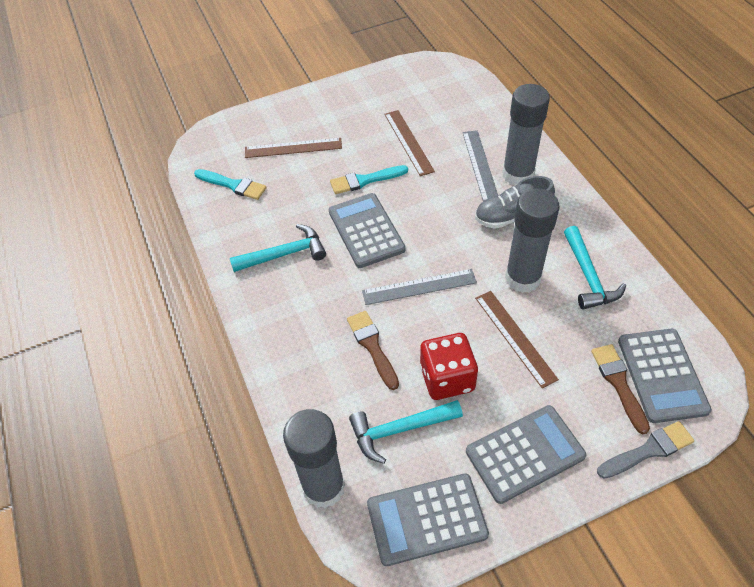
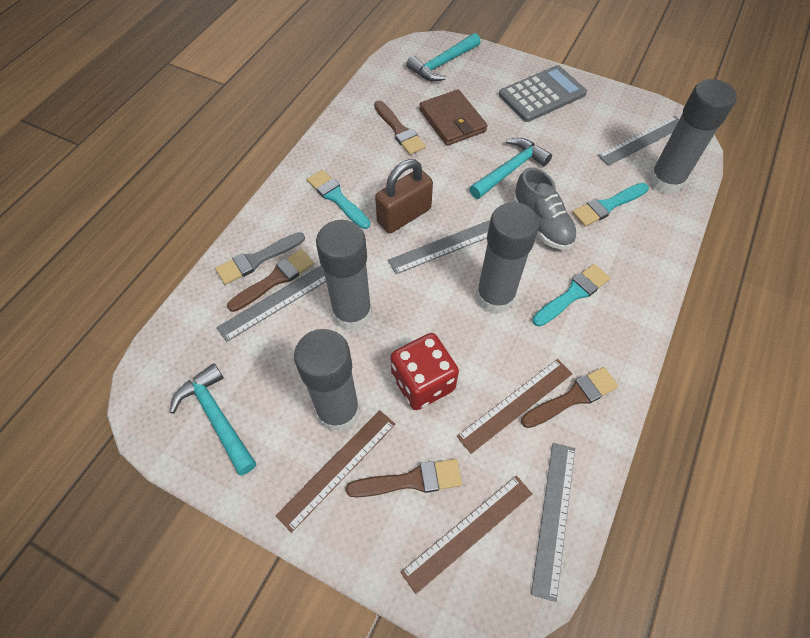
brown brush: [347,311,399,390] [591,344,650,434] = 2 -> [227,249,314,312] [346,459,462,497] [374,101,426,155] [521,367,618,428] = 4
brown padlock: none = 0 -> [375,159,433,233] = 1
brown wallet: none = 0 -> [419,89,488,146] = 1
grey calculator: [328,193,406,268] [367,473,489,566] [466,405,586,504] [618,329,712,423] = 4 -> [499,65,587,122] = 1
grey glue stick: [283,409,345,508] [502,84,550,186] [505,188,559,293] = 3 -> [294,329,360,432] [316,220,372,331] [476,202,539,314] [648,79,737,194] = 4
grey ruler: [362,269,477,305] [463,130,498,201] = 2 -> [216,266,326,342] [388,220,490,274] [531,443,575,602] [597,116,679,166] = 4
turquoise brush: [194,169,267,200] [330,165,408,194] = 2 -> [307,170,370,229] [532,264,610,327] [572,183,649,226] = 3

